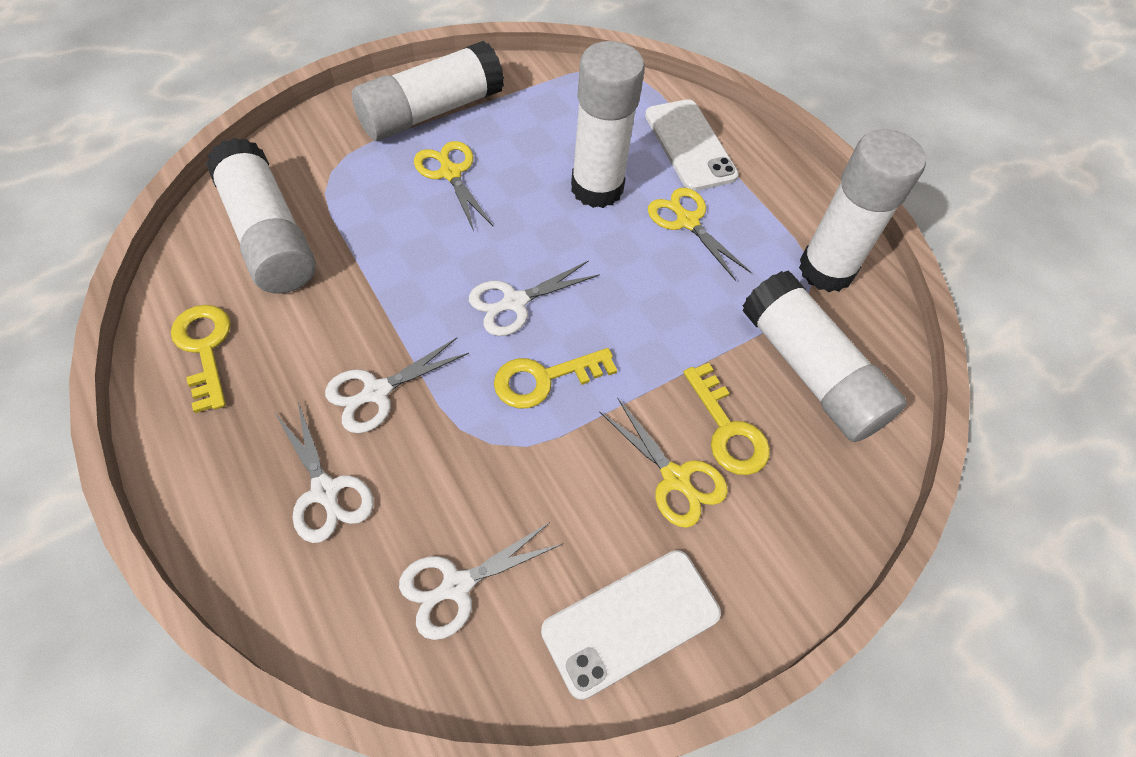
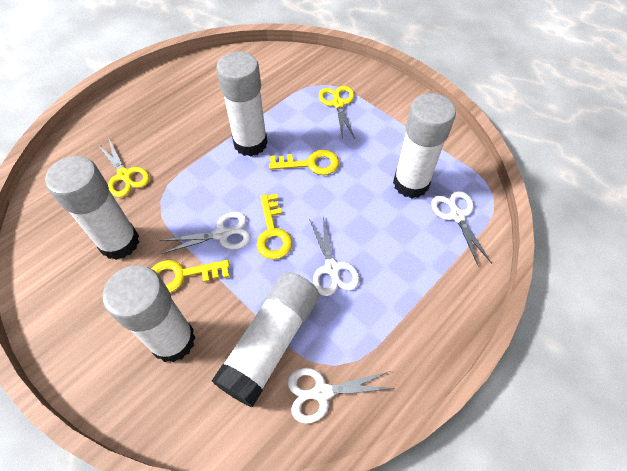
white phone: [541,550,721,700] [645,99,739,191] = 2 -> none = 0
yellow scissors: [414,141,493,231] [599,398,728,528] [648,187,751,281] = 3 -> [97,139,150,197] [319,86,355,139] = 2

